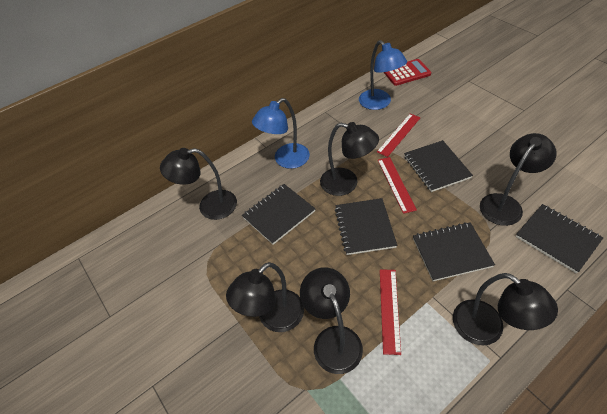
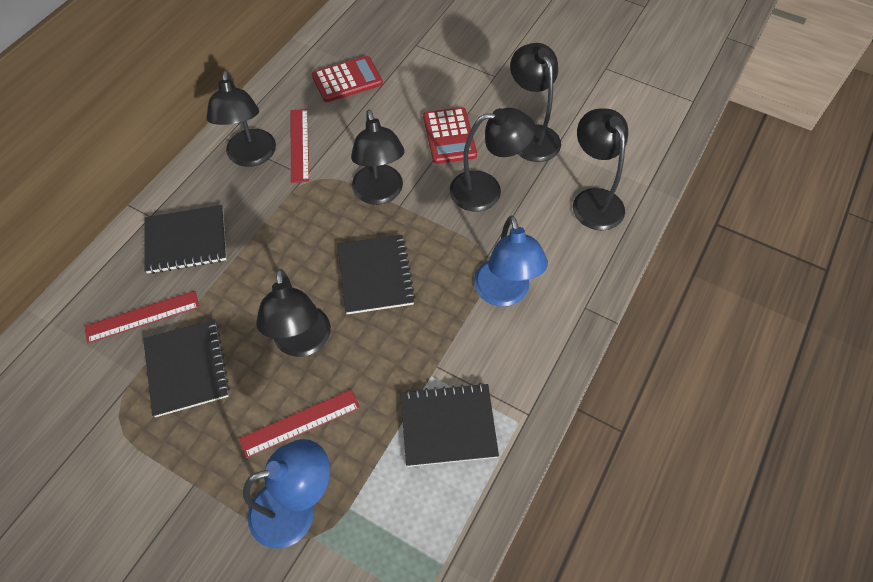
black notebook: [242,184,316,245] [335,198,397,255] [404,140,473,192] [413,222,495,281] [516,204,604,273] = 5 -> [143,320,230,417] [144,205,227,274] [337,235,416,314] [400,383,499,467] = 4
red calculator: [383,59,431,86] = 1 -> [312,56,383,102] [423,107,477,164] = 2

